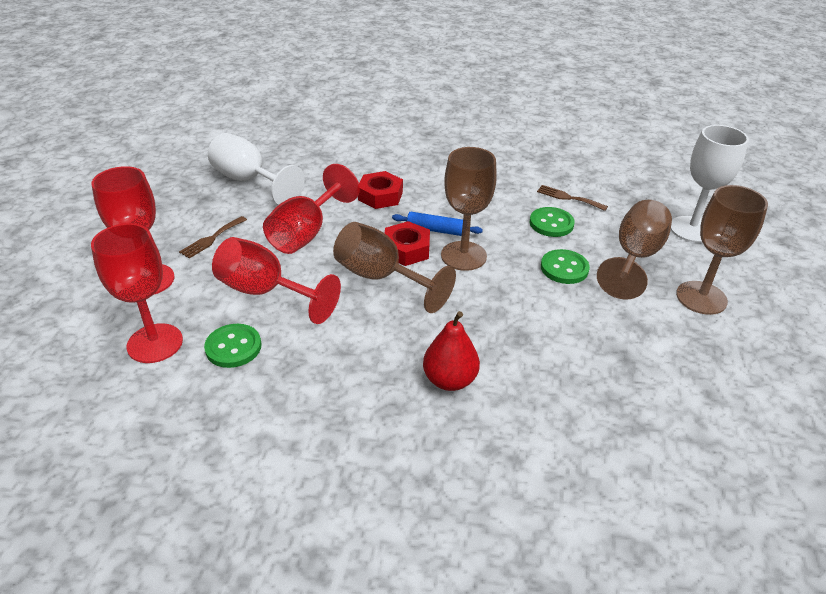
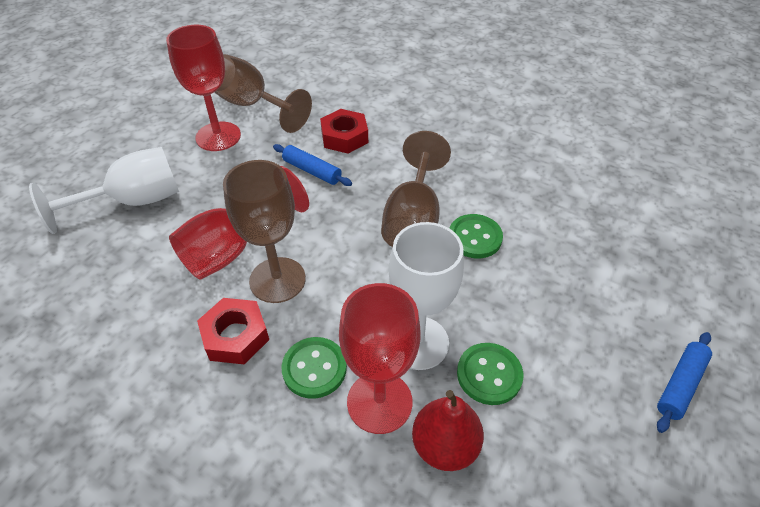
blue rolling pin: [392,212,483,236] = 1 -> [273,144,352,186] [657,332,712,433] = 2
brown fork: [179,216,247,259] [537,185,608,211] = 2 -> none = 0
brown goblet: [333,222,456,313] [441,147,497,271] [597,200,672,300] [676,185,768,315] = 4 -> [214,54,312,133] [223,160,306,303] [381,131,451,247] = 3
red goblet: [91,166,174,294] [91,223,183,363] [212,237,341,324] [263,164,360,254] = 4 -> [166,25,241,151] [169,166,309,280] [339,283,421,434] = 3

